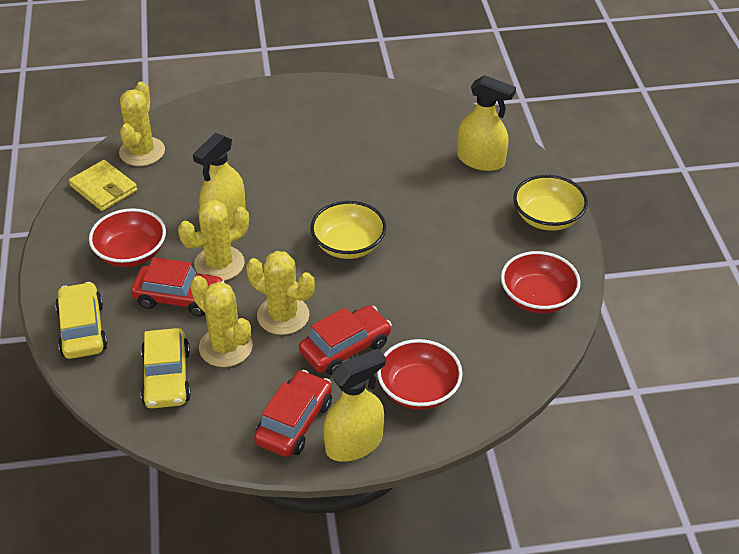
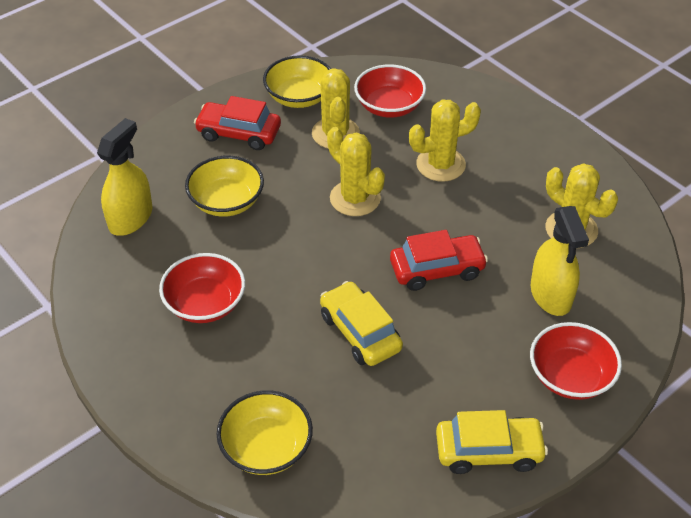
red car: [131,257,225,317] [254,370,332,457] [299,305,392,375] = 3 -> [194,96,281,150] [390,230,488,291] = 2
yellow bowl: [310,201,386,259] [513,175,588,231] = 2 -> [185,156,264,217] [216,390,313,475] [263,55,331,108] = 3
yellow spray bottle: [193,133,246,227] [323,349,386,462] [457,75,516,171] = 3 -> [97,118,152,236] [531,206,589,316] = 2
yellow wallet: [69,160,137,211] = 1 -> none = 0

